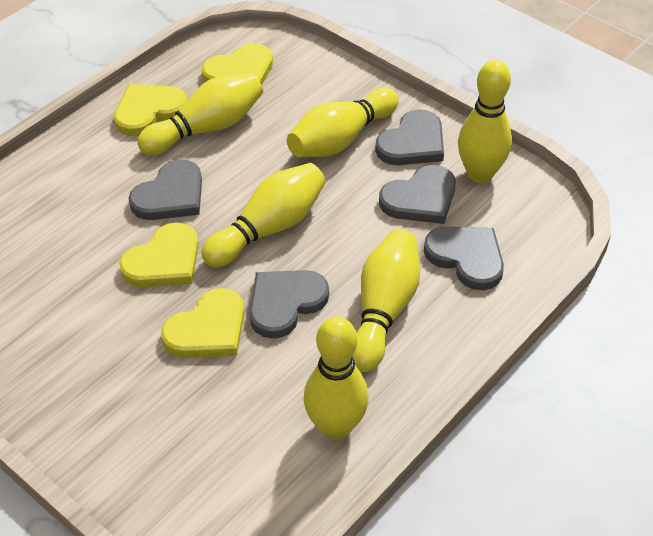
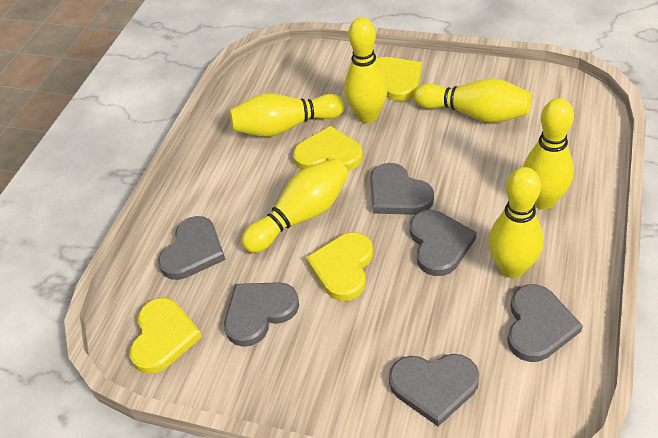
grey heart: [129,159,202,220] [249,270,329,339] [375,109,444,165] [379,165,456,224] [424,227,504,290] = 5 -> [158,216,225,280] [224,282,299,347] [370,163,434,215] [389,354,479,426] [410,210,477,276] [507,284,583,362] = 6

